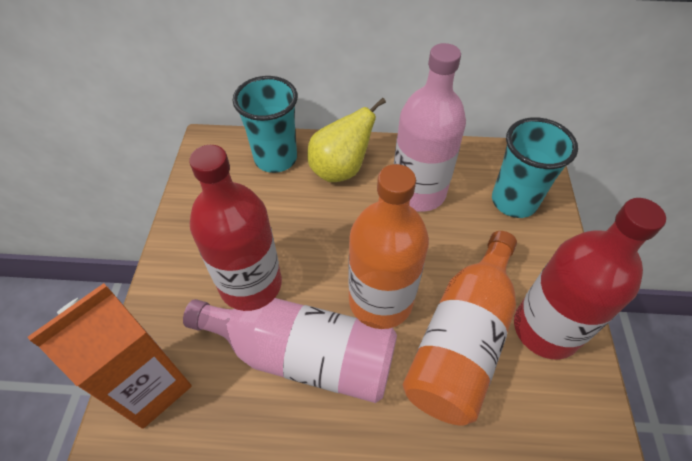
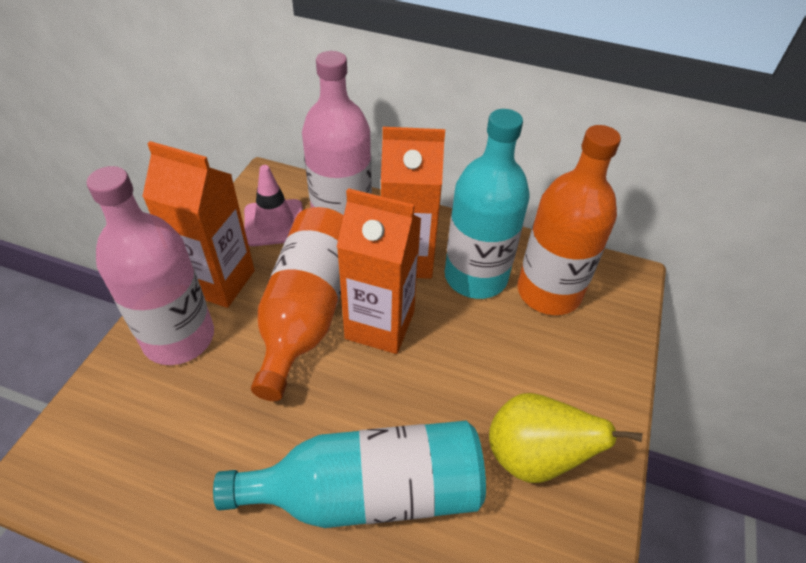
orange carton: [28,283,192,429] = 1 -> [142,141,255,308] [337,188,421,354] [381,127,445,279] = 3
pink traffic cone: none = 0 -> [244,165,303,246] = 1
red bottle: [189,145,282,309] [514,198,666,359] = 2 -> none = 0
turquoise bottle: none = 0 -> [213,421,486,528] [445,109,530,299] = 2
turquoise cup: [233,76,298,173] [492,117,578,218] = 2 -> none = 0

